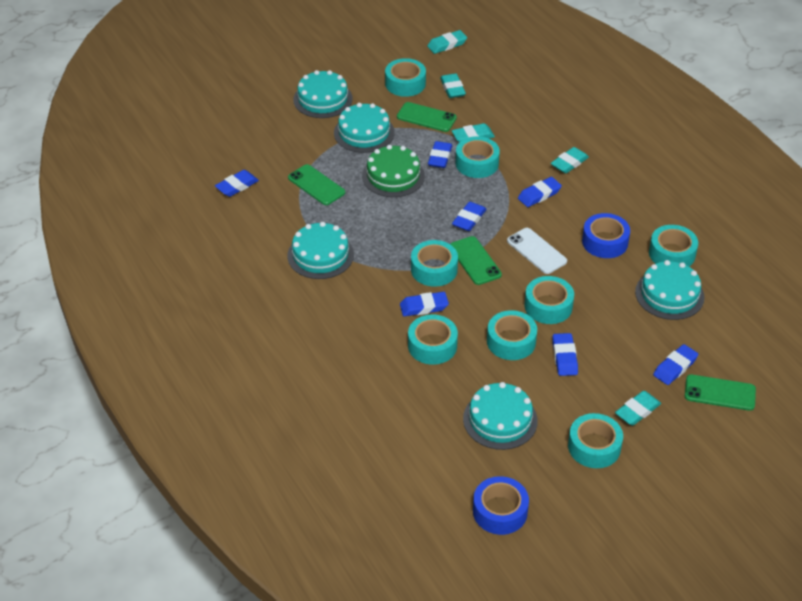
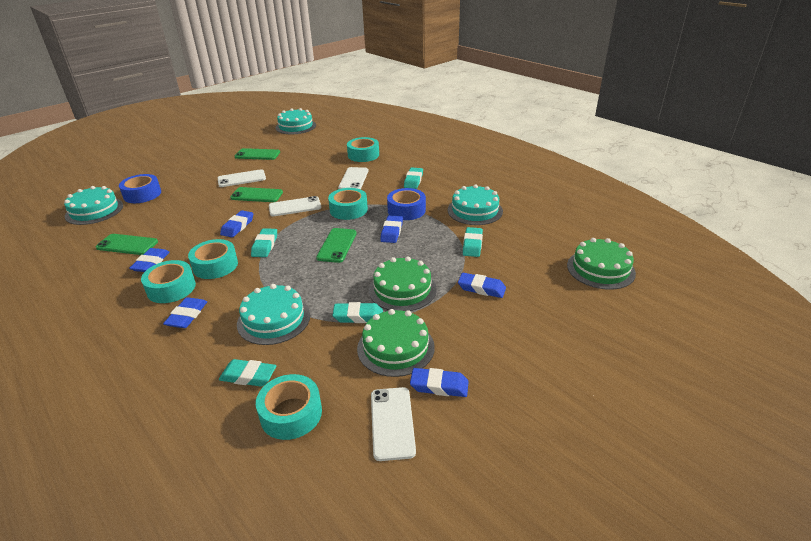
blue eraser: [215,170,259,197] [400,292,449,316] [428,141,452,168] [452,202,487,231] [518,177,562,207] [552,333,578,376] [653,344,698,385] = 7 -> [129,248,170,272] [163,297,207,328] [220,210,253,237] [380,215,403,243] [410,368,469,397] [458,273,506,298] = 6
green cake: [362,145,425,197] = 1 -> [357,309,435,377] [369,256,437,311] [567,238,636,290] = 3
turquoise cake: [288,222,354,279] [293,70,353,118] [334,103,395,153] [463,382,538,450] [635,260,705,320] = 5 -> [64,186,123,225] [237,284,310,345] [276,108,316,134] [447,184,503,225] = 4
turquoise tape: [385,58,426,97] [408,315,458,365] [411,240,458,286] [456,136,500,178] [487,310,537,360] [525,276,574,324] [568,413,623,468] [649,225,698,267] = 8 -> [141,260,196,303] [188,239,238,279] [256,374,322,440] [328,188,368,220] [347,137,379,162] = 5
white phone: [507,228,567,274] = 1 -> [218,169,266,187] [269,196,321,216] [338,167,368,189] [371,387,416,461] = 4

